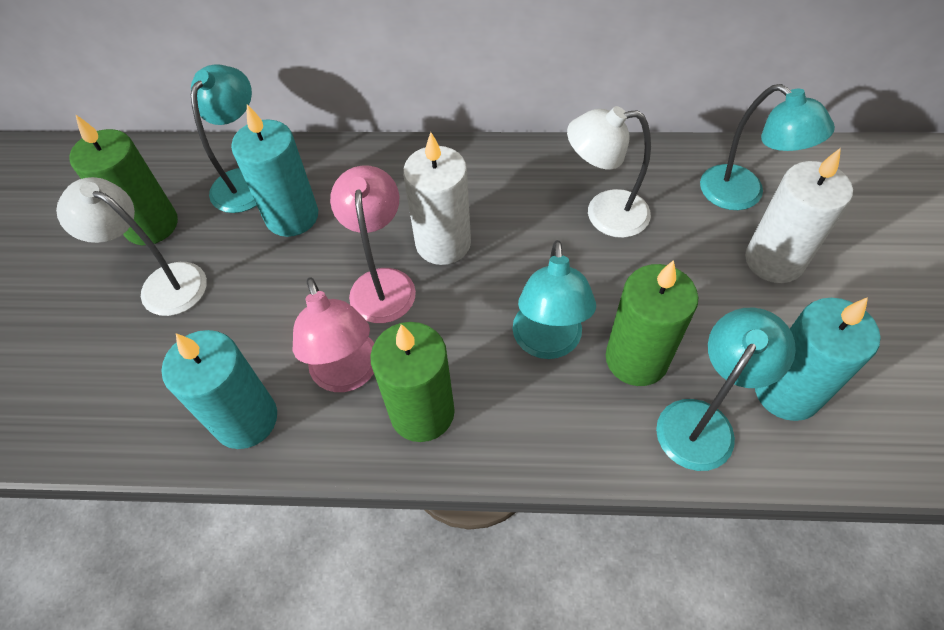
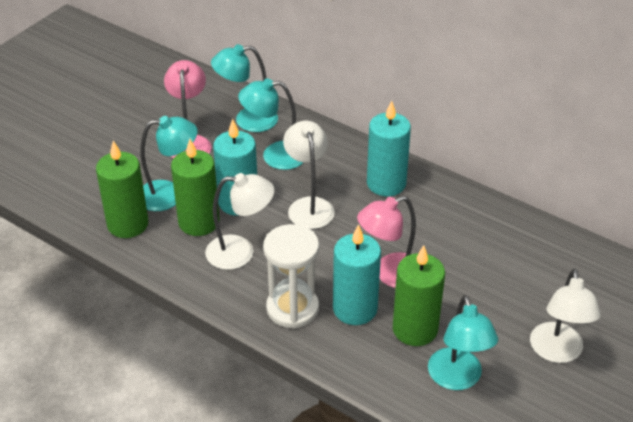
white candle: [403,132,471,265] [745,148,853,283] = 2 -> none = 0
white hourglass: none = 0 -> [263,224,319,329] = 1
white lamp: [56,177,207,316] [567,106,651,238] = 2 -> [205,173,274,270] [283,121,335,229] [530,268,601,363] = 3

